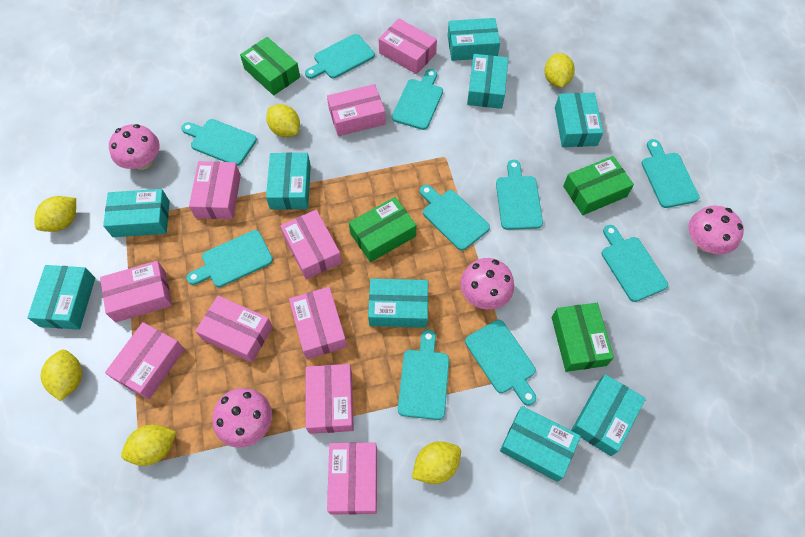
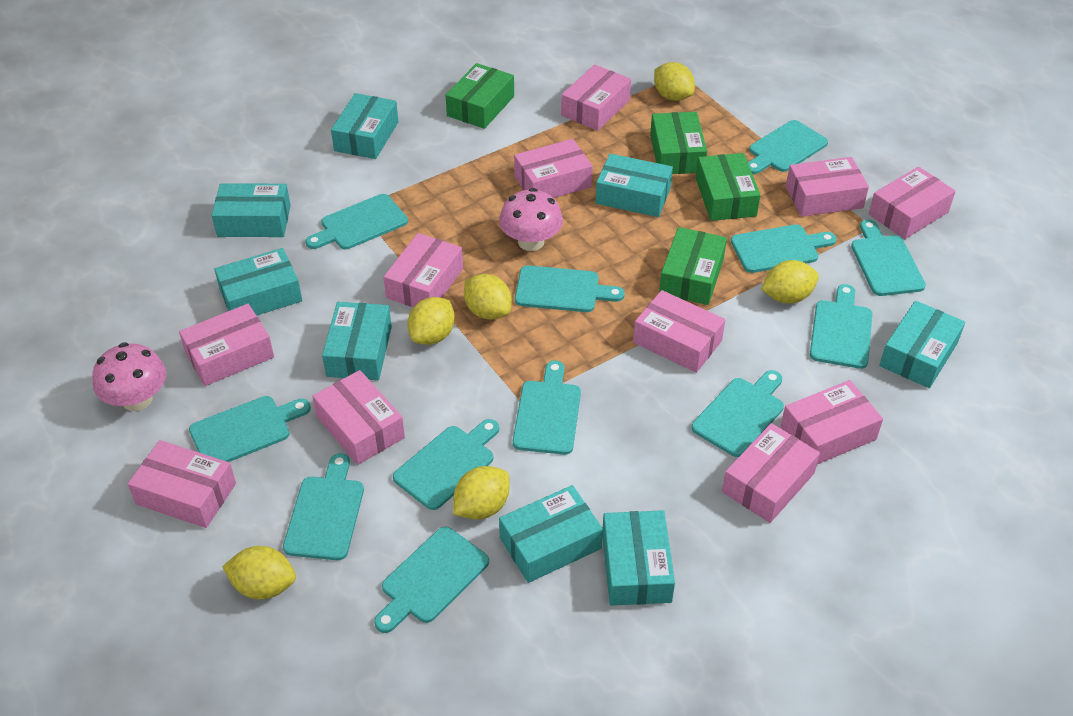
pink box: [100,261,172,322] [105,322,185,400] [189,161,241,219] [195,295,273,363] [280,210,342,279] [289,287,347,359] [306,364,354,434] [327,84,386,136] [327,442,377,515] [379,19,437,74] = 10 -> [128,440,236,528] [179,304,274,386] [312,370,405,465] [384,233,463,307] [514,139,593,198] [561,65,631,131] [633,290,725,373] [722,423,820,523] [780,380,883,464] [786,157,869,217] [869,167,956,239] = 11
pink mushroom: [109,124,160,170] [212,388,272,448] [460,258,514,310] [688,206,744,254] = 4 -> [92,342,166,411] [499,188,563,251] = 2
turquoise box: [27,265,95,330] [103,189,170,237] [266,152,311,210] [368,278,428,328] [448,18,500,61] [467,54,508,109] [500,406,581,482] [555,93,603,147] [571,374,646,456] = 9 -> [212,183,291,237] [214,248,302,316] [322,302,392,380] [331,93,398,159] [499,485,603,583] [596,154,673,217] [602,510,675,606] [879,301,965,388] = 8
turquoise cutting board: [181,119,257,166] [186,230,273,287] [305,34,375,79] [392,69,443,130] [398,329,449,420] [420,185,490,251] [465,320,536,406] [496,160,543,230] [602,225,668,302] [642,139,700,208] = 10 -> [189,396,311,462] [283,453,364,560] [305,194,408,249] [374,527,489,633] [393,419,499,510] [513,360,581,455] [515,265,625,312] [691,370,784,457] [731,224,837,273] [748,120,828,174] [810,284,872,369] [851,220,926,296] = 12

